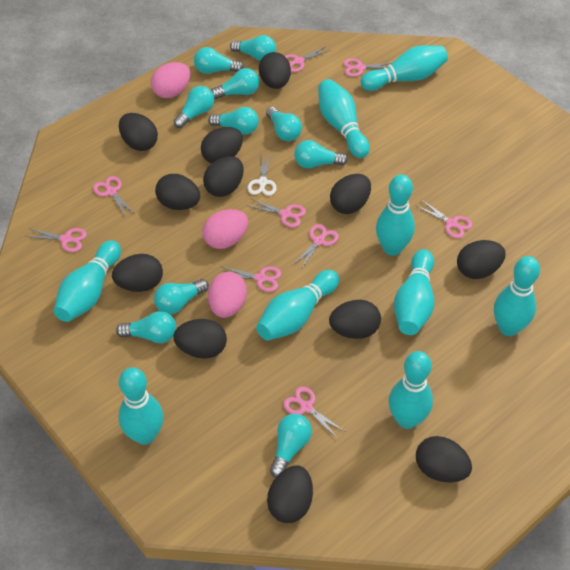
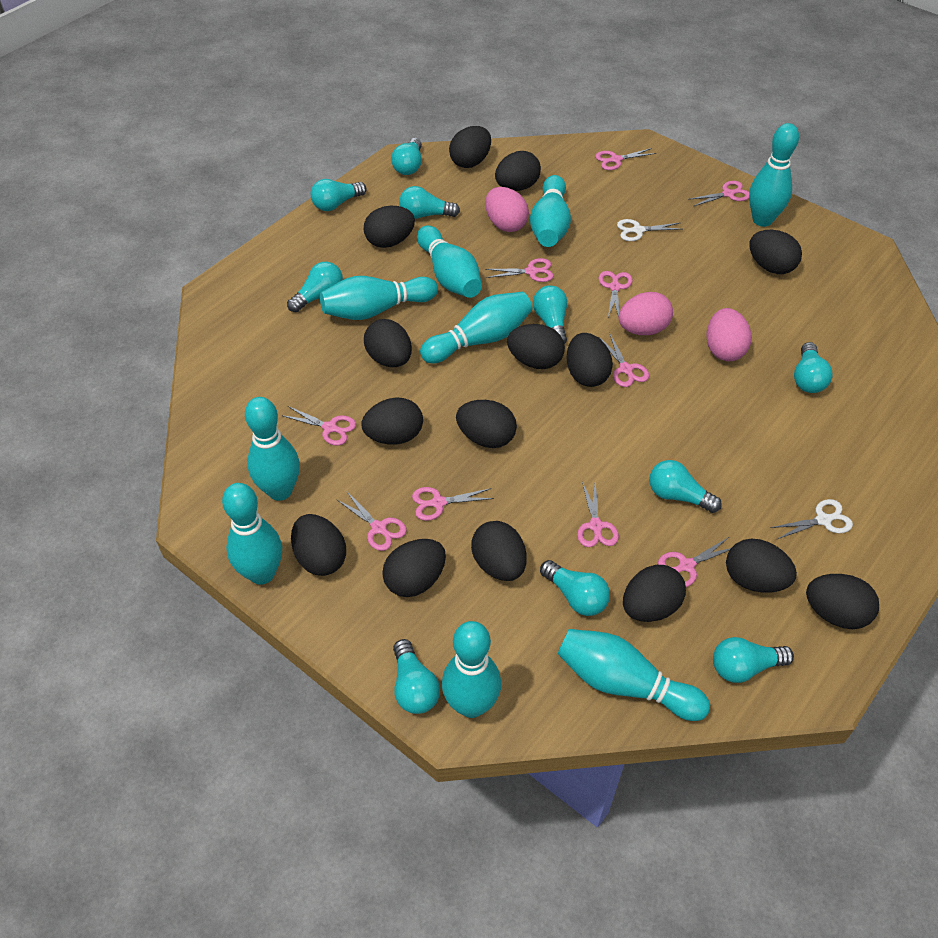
black egg: [112,254,163,292] [119,113,158,151] [155,174,200,210] [173,319,227,359] [201,127,243,164] [203,156,244,197] [259,52,291,89] [267,465,313,523] [329,300,381,339] [330,174,371,214] [416,436,472,482] [457,240,506,279] = 12 -> [291,514,346,576] [361,397,423,445] [364,206,415,248] [364,319,412,367] [382,539,446,597] [449,126,491,168] [456,400,517,448] [471,521,527,581] [495,151,541,191] [507,324,565,369] [566,333,613,387] [623,565,686,622] [726,539,797,593] [749,230,802,274] [806,574,879,629] = 15
pink scissors: [25,228,87,252] [93,176,135,217] [220,266,281,292] [248,198,306,227] [283,387,345,439] [285,46,331,72] [293,224,339,269] [343,58,393,77] [416,200,473,238] = 9 -> [281,406,356,446] [336,491,407,551] [412,487,494,521] [485,258,553,282] [577,482,619,547] [595,148,656,170] [598,271,633,317] [599,334,649,387] [658,537,731,587] [688,181,749,206] = 10
white scissors: [248,153,277,196] = 1 -> [617,219,681,241] [770,499,853,539] = 2

